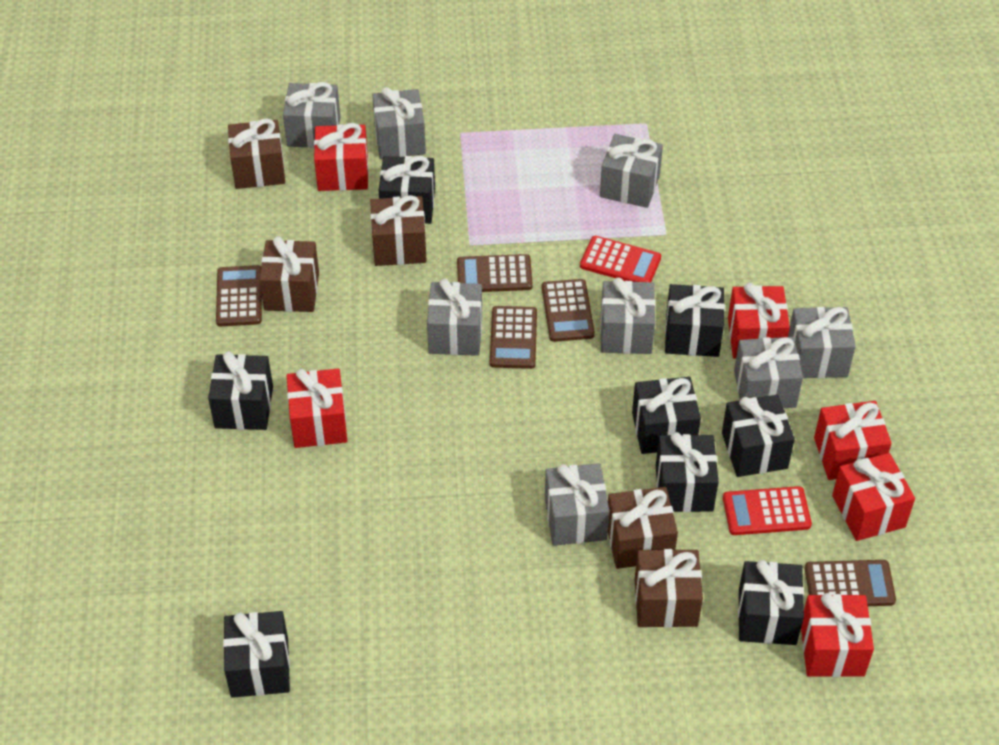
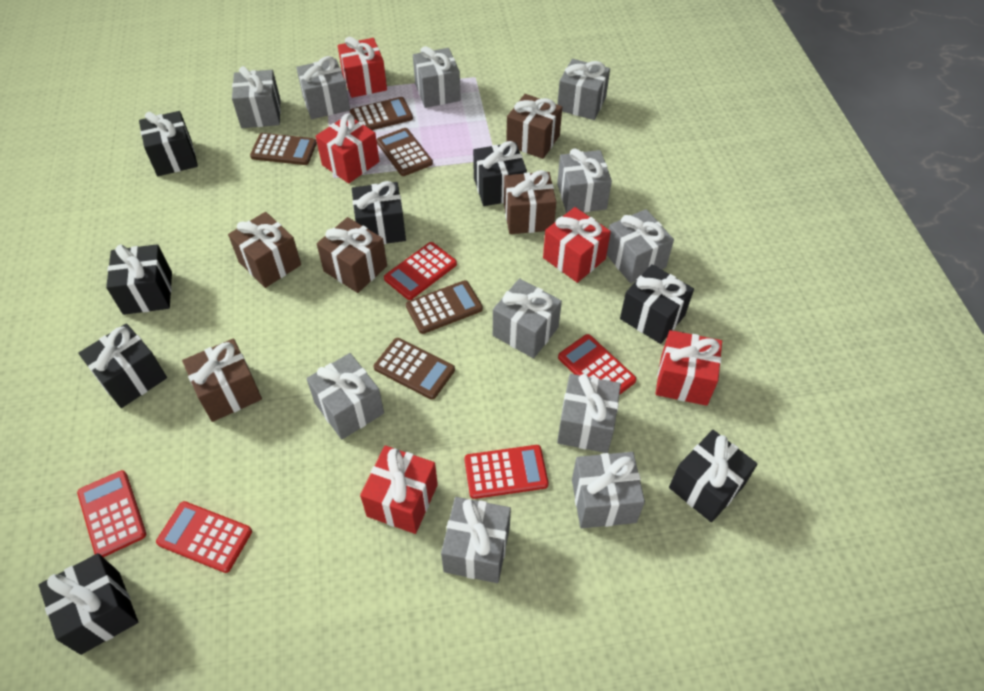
grey gift: [283,82,340,148] [372,87,426,159] [427,279,482,356] [545,463,610,546] [600,134,663,208] [600,277,655,354] [734,337,803,408] [788,307,856,378] = 8 -> [232,66,281,128] [296,56,350,119] [306,353,384,439] [413,46,461,108] [441,497,511,583] [493,278,562,358] [557,59,610,120] [557,149,612,213] [557,374,621,453] [572,452,645,528] [607,209,674,283] = 11
red calculator: [580,236,661,282] [723,486,812,535] = 2 -> [77,470,146,557] [156,501,252,573] [384,242,457,300] [464,445,548,499] [558,334,636,395] = 5
red gift: [287,369,347,448] [314,123,369,191] [728,283,790,359] [801,593,874,677] [814,401,892,480] [832,453,915,541] = 6 -> [316,114,380,183] [338,36,387,98] [360,446,438,534] [543,207,611,283] [655,330,722,406] = 5

